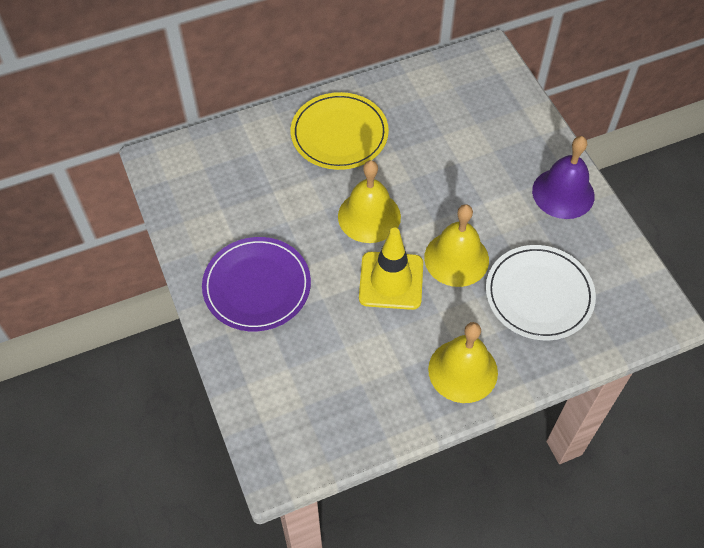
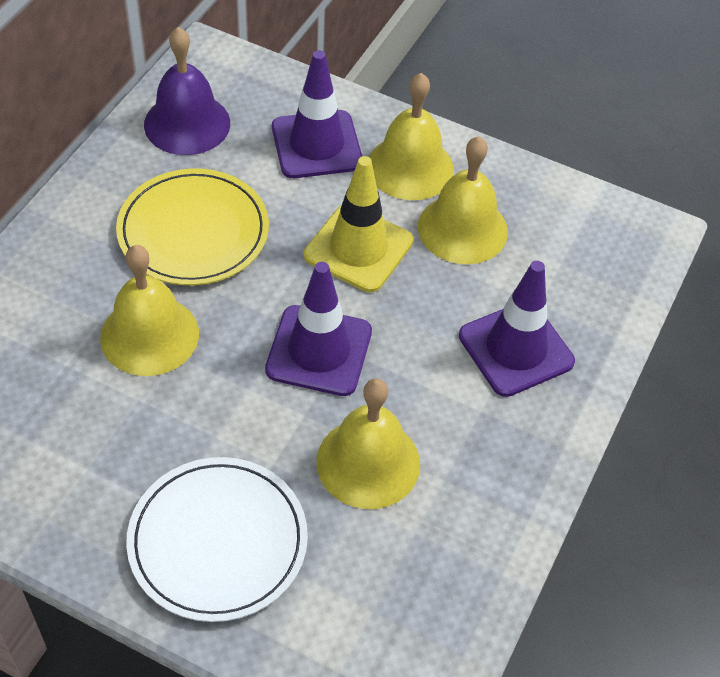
purple plate: [202,237,311,331] = 1 -> none = 0
purple traffic cone: none = 0 -> [265,262,372,396] [272,50,362,178] [459,261,575,397] = 3
yellow bell: [338,160,401,243] [424,204,489,287] [428,322,498,403] = 3 -> [100,245,199,376] [317,379,420,509] [369,73,454,200] [418,136,508,264] = 4

